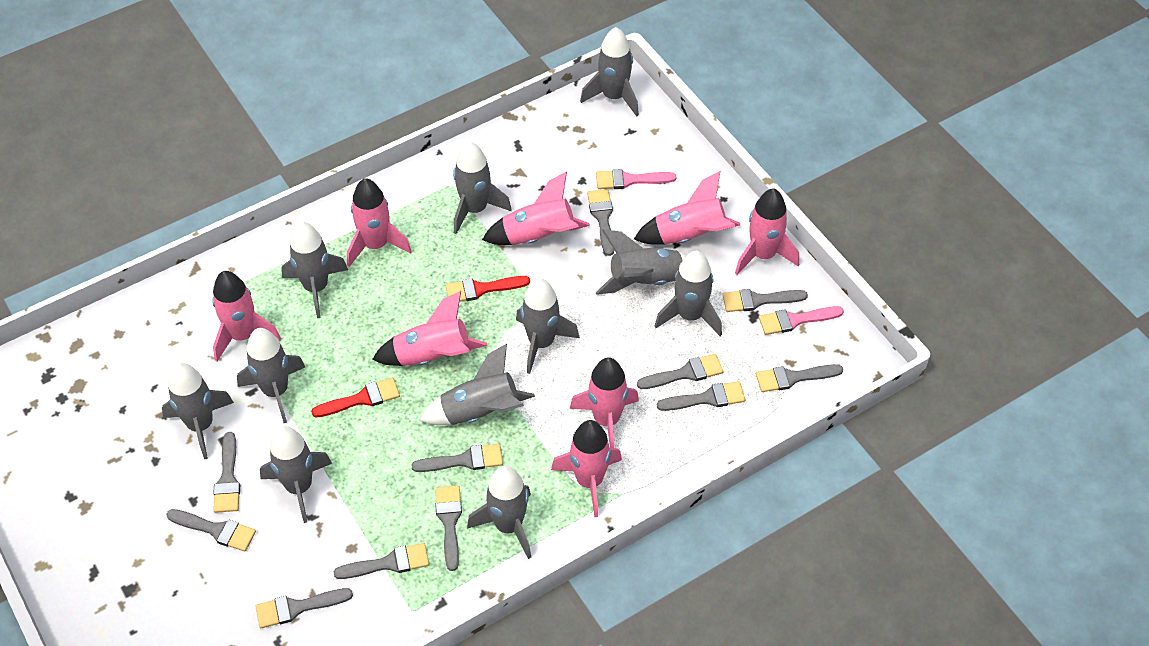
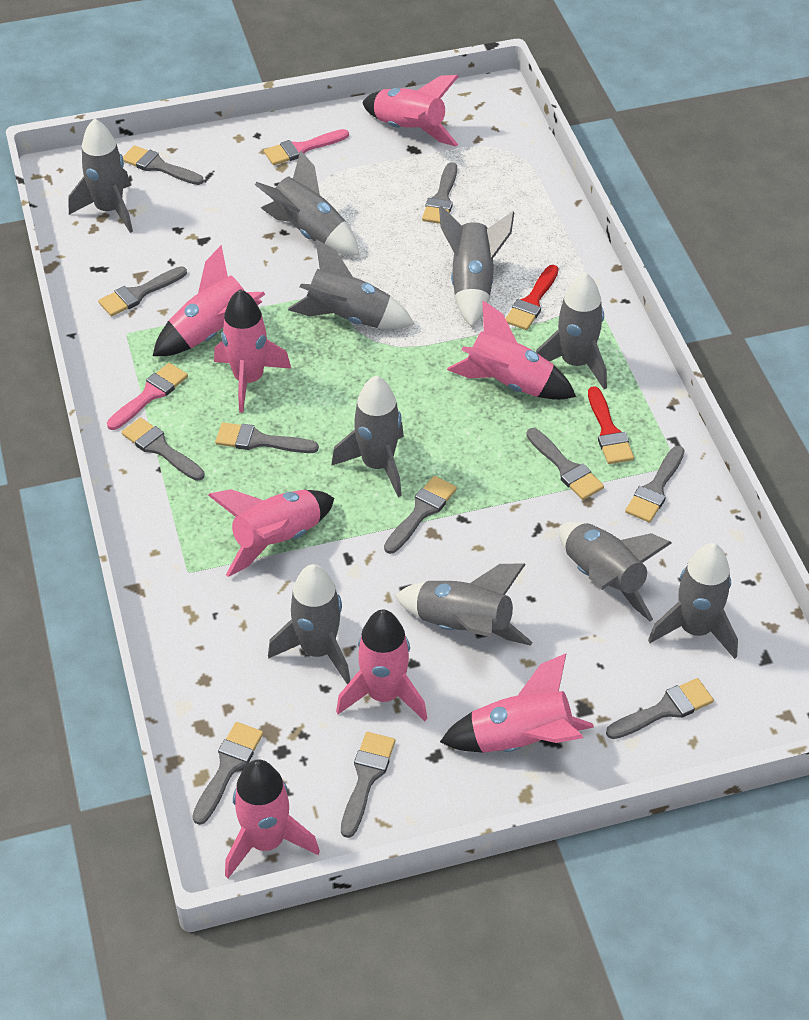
grey rocket: [162,363,234,459] [237,328,305,423] [260,426,332,523] [281,222,348,318] [419,344,535,425] [453,142,512,234] [467,466,531,559] [516,278,580,374] [580,27,639,117] [595,229,687,295] [655,251,722,336] = 11 -> [68,118,133,233] [255,150,359,256] [268,564,350,684] [288,239,414,329] [331,376,404,497] [395,564,532,646] [439,206,514,327] [536,272,607,389] [559,522,672,621] [648,543,738,659] = 10

